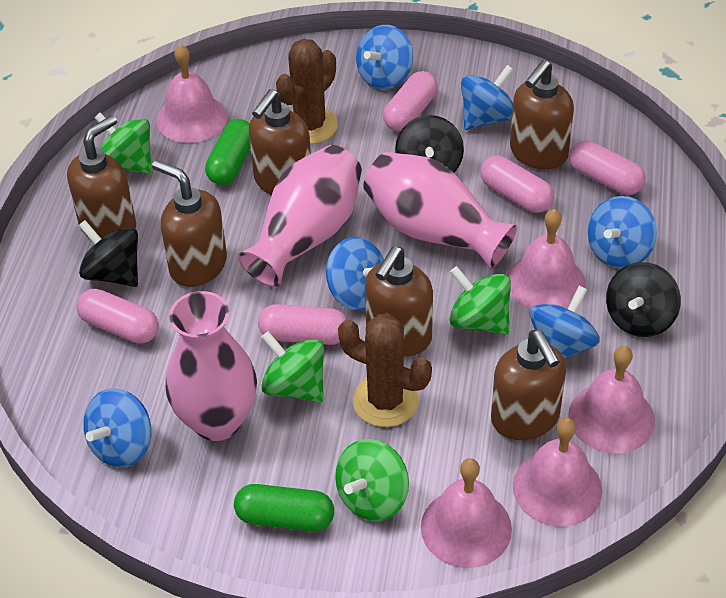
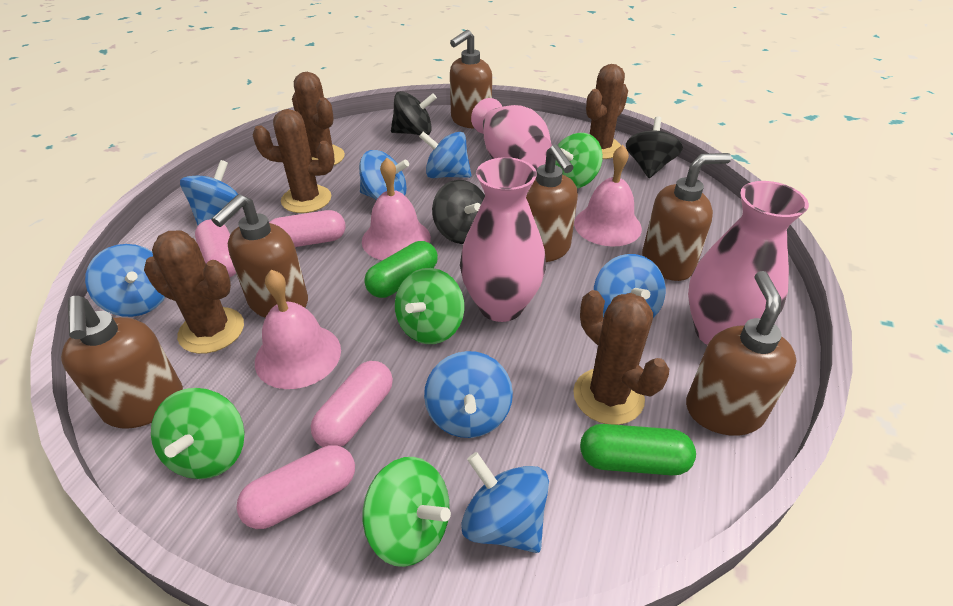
blue spinning top: [83,388,152,468] [326,237,384,311] [356,25,413,90] [461,65,514,130] [529,286,600,359] [588,196,657,269] = 6 -> [85,244,165,317] [180,160,238,225] [359,150,409,200] [419,131,471,178] [424,351,513,438] [461,452,549,553] [594,254,666,318] = 7
brown cactus: [276,39,338,144] [338,314,432,427] = 2 -> [144,230,244,354] [253,109,335,213] [292,72,345,165] [573,290,669,425] [586,64,628,159] = 5
pink bell: [156,44,227,143] [421,458,512,568] [507,209,586,310] [513,418,602,527] [568,346,655,454] = 5 -> [255,270,341,389] [362,158,431,260] [574,145,642,247] = 3
pink capsule: [76,289,159,344] [258,304,347,345] [383,71,438,131] [480,156,554,213] [569,140,646,195] = 5 -> [195,219,236,277] [236,445,355,529] [269,210,346,247] [311,361,393,447] = 4

